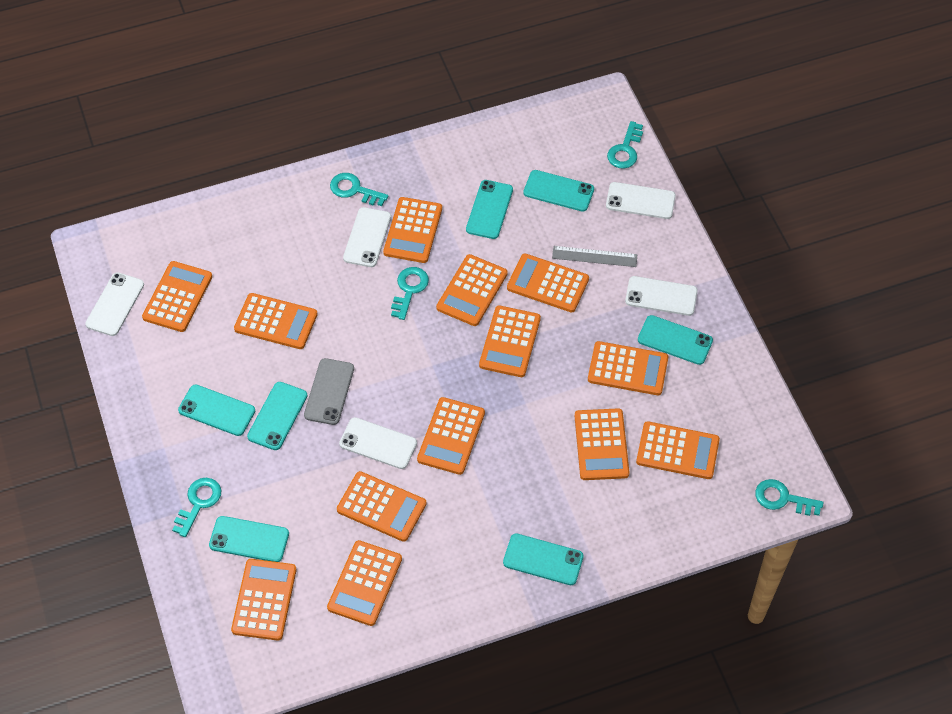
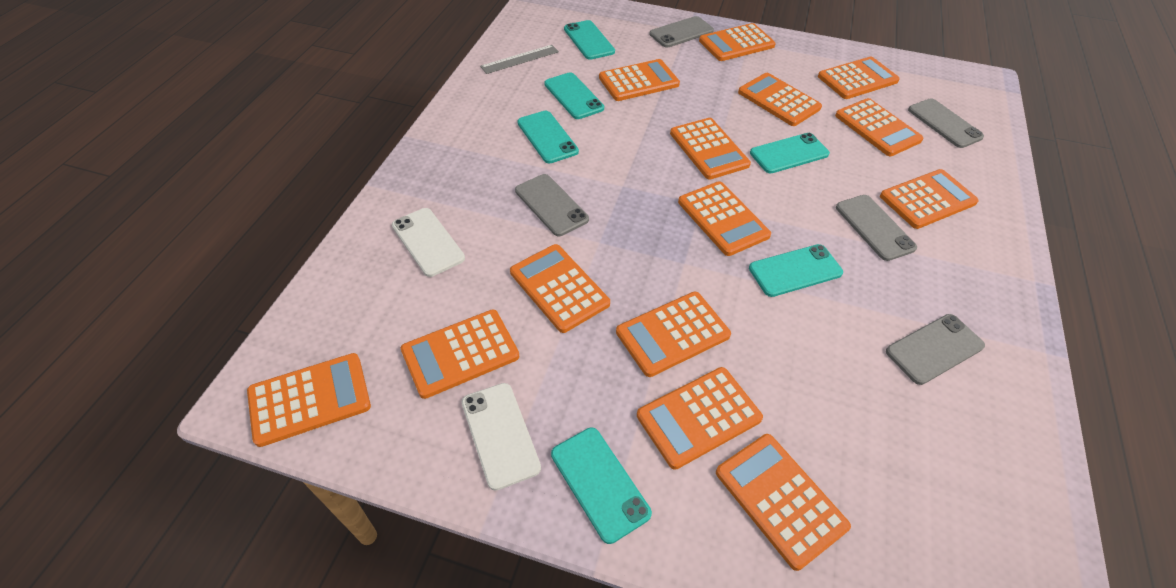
grey phone: [304,358,354,425] = 1 -> [515,174,589,236] [650,16,714,48] [836,195,917,261] [886,314,985,385] [908,98,984,148] = 5
orange calculator: [142,261,212,332] [231,559,297,641] [234,293,317,349] [327,540,402,626] [337,471,426,542] [383,197,442,263] [417,397,485,475] [436,254,508,326] [479,305,541,377] [507,254,589,312] [575,408,629,480] [588,341,668,395] [636,421,720,479] = 13 -> [247,353,371,447] [401,309,519,399] [510,244,610,333] [599,59,680,101] [616,292,731,377] [637,367,763,470] [670,118,751,180] [678,181,771,256] [699,23,776,61] [716,434,851,571] [738,73,822,126] [818,56,900,99] [835,98,923,156] [880,169,979,229] = 14
turquoise key: [172,478,222,537] [330,173,389,206] [391,267,429,320] [607,121,643,169] [755,479,824,516] = 5 -> none = 0
turquoise phone: [178,385,255,436] [209,516,289,562] [247,382,307,450] [466,180,513,239] [503,533,584,585] [523,170,594,212] [638,315,713,365] = 7 -> [517,111,579,163] [544,72,604,119] [551,428,652,544] [564,20,615,60] [749,244,843,297] [750,133,830,173] = 6
white phone: [85,272,144,336] [339,417,417,469] [343,207,391,267] [606,182,676,219] [625,276,698,316] = 5 -> [392,208,465,277] [461,383,541,491] = 2

